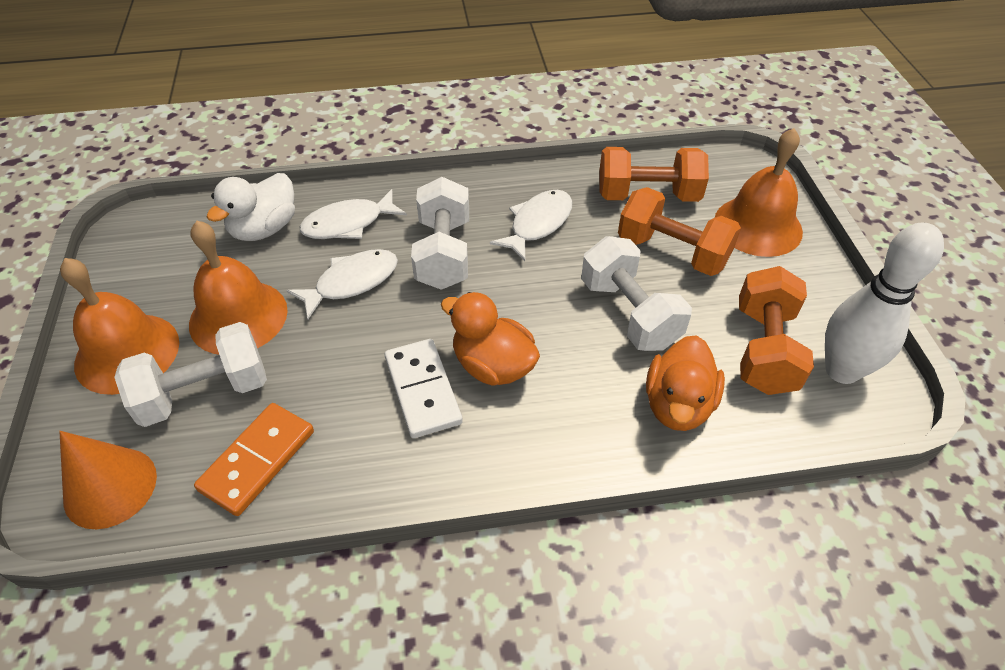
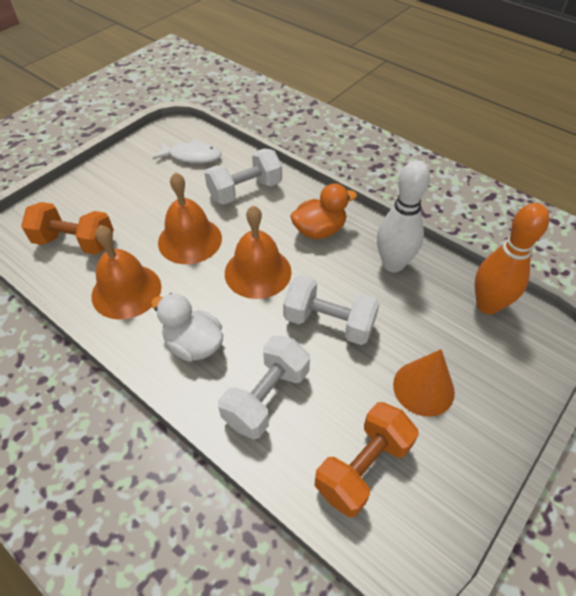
orange bowling pin: none = 0 -> [475,203,550,315] = 1
orange domino: [194,403,314,516] = 1 -> none = 0
orange duck: [441,292,540,386] [646,335,725,431] = 2 -> [290,183,357,239] = 1
orange dumbbell: [599,147,709,202] [618,187,741,276] [739,266,814,395] = 3 -> [21,202,114,255] [315,402,419,517] = 2
white domino: [385,339,463,438] = 1 -> none = 0
white fish: [286,249,398,319] [300,189,407,239] [490,190,572,261] = 3 -> [153,140,221,163] = 1

